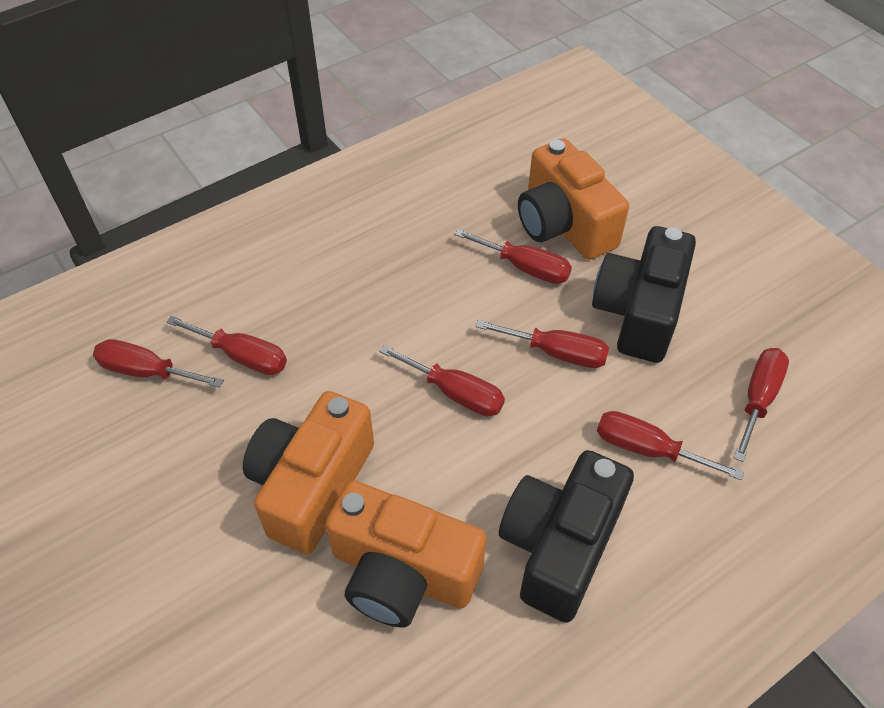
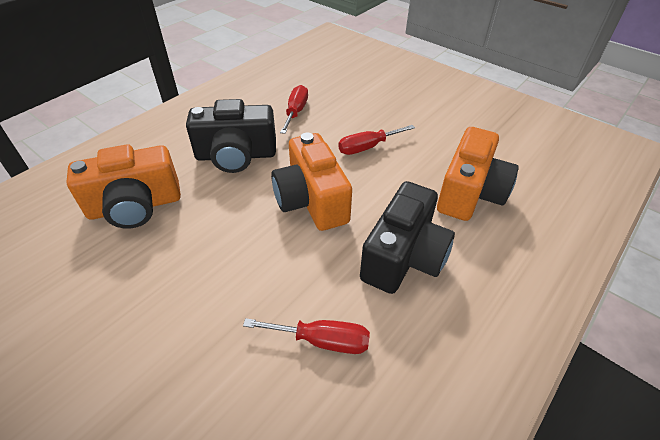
red screwdriver: [93,339,224,388] [167,316,287,375] [379,345,505,416] [454,229,572,284] [476,320,609,368] [597,411,744,480] [734,348,789,462] = 7 -> [243,318,370,354] [280,85,308,134] [338,125,415,155] = 3

